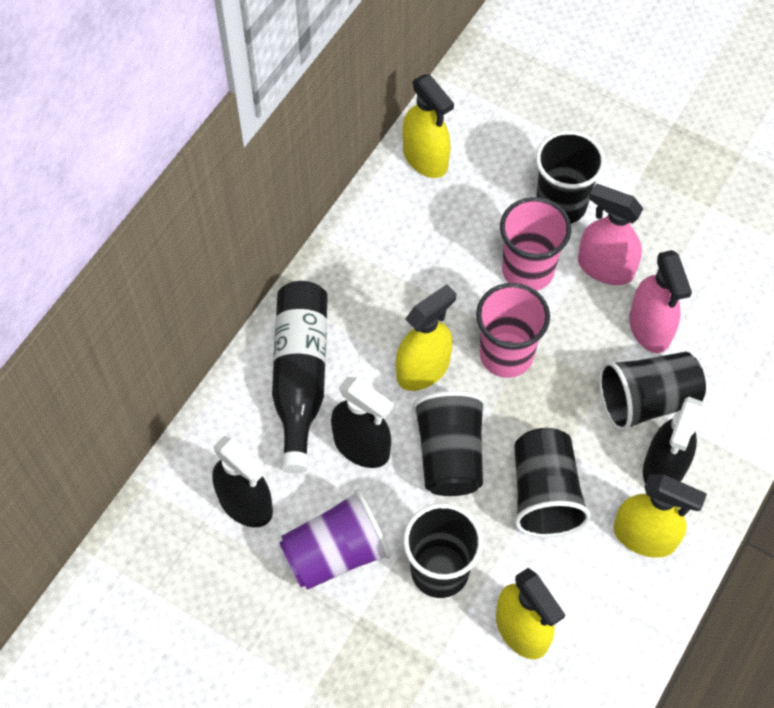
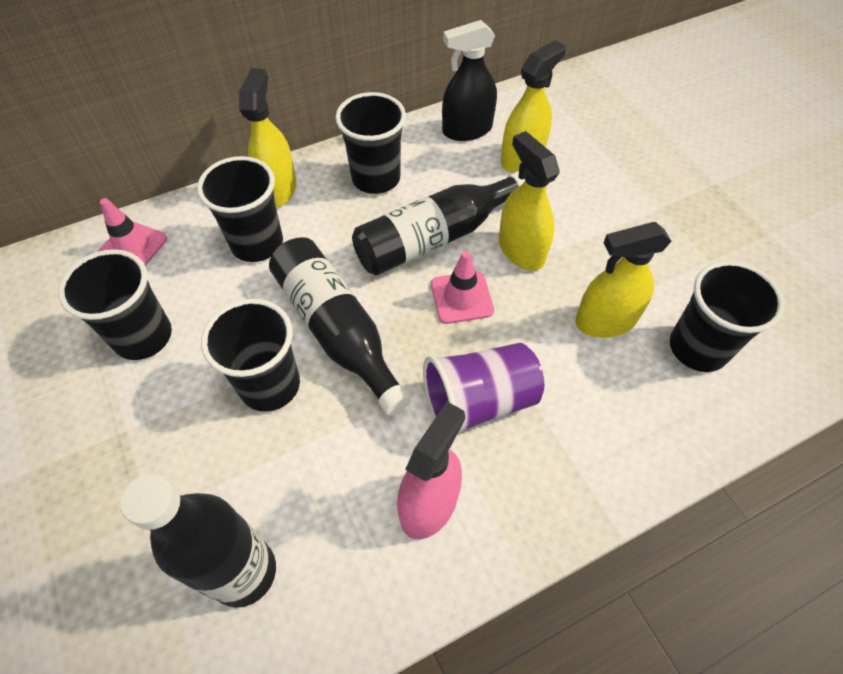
black bottle: [272,281,328,473] = 1 -> [120,473,276,608] [269,237,411,416] [352,171,525,276] = 3
black spray bottle: [212,436,273,527] [331,377,394,468] [643,397,702,484] = 3 -> [442,20,497,141] = 1
pink cup: [476,283,550,378] [500,197,571,291] = 2 -> none = 0
pink spray bottle: [578,184,643,285] [629,250,692,353] = 2 -> [397,402,465,540] = 1
pink traffic cone: none = 0 -> [97,198,167,266] [431,251,494,324] = 2

